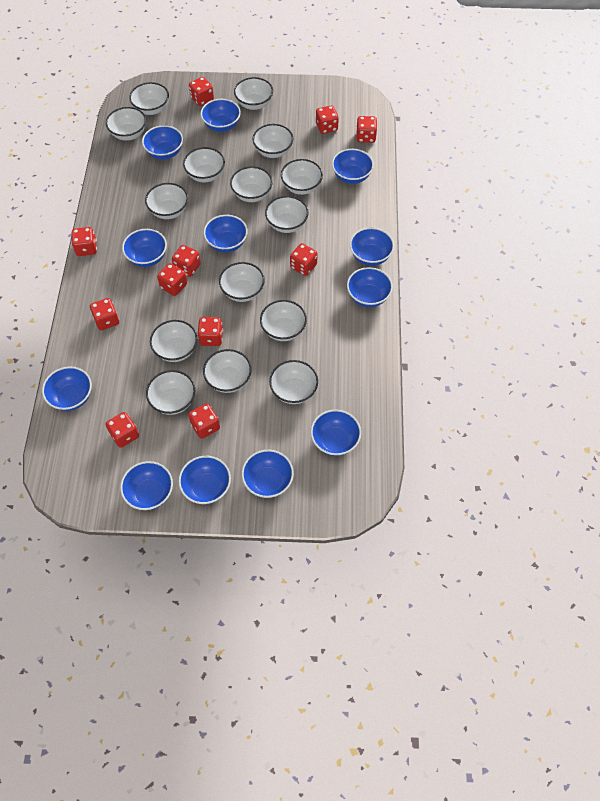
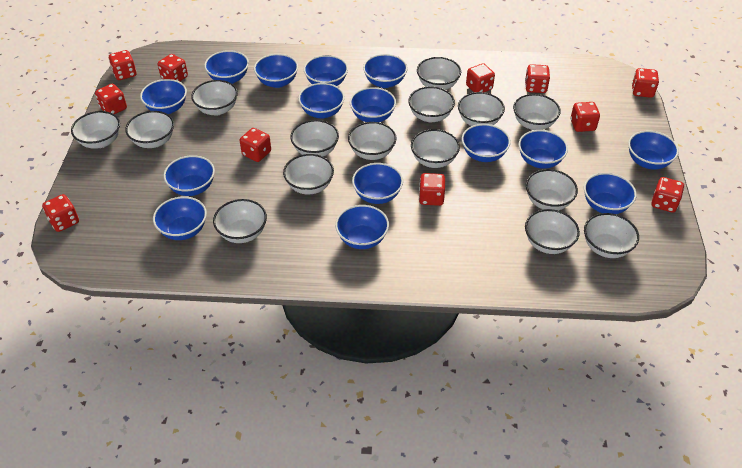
blue bowl: [42,366,92,411] [120,461,173,510] [122,229,167,267] [142,125,183,160] [179,456,231,504] [201,99,241,132] [204,215,248,252] [242,450,294,498] [311,409,361,456] [332,149,374,184] [347,267,393,307] [350,227,394,266] = 12 -> [140,79,187,114] [153,196,207,240] [164,155,215,196] [204,50,249,84] [254,54,298,88] [298,83,345,119] [304,55,348,86] [335,205,389,249] [350,87,396,122] [352,163,403,204] [363,54,408,88] [462,124,511,162] [519,130,568,169] [584,173,637,214] [628,131,679,169] = 15

